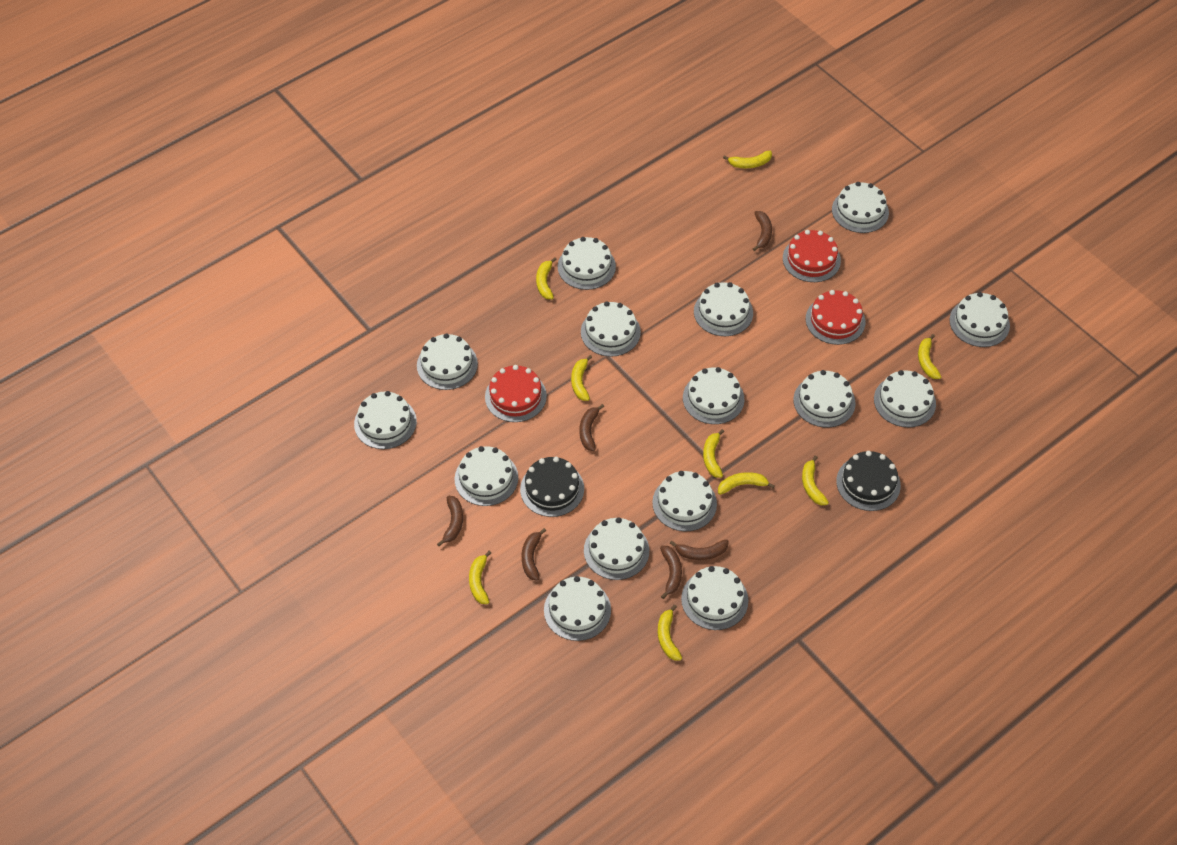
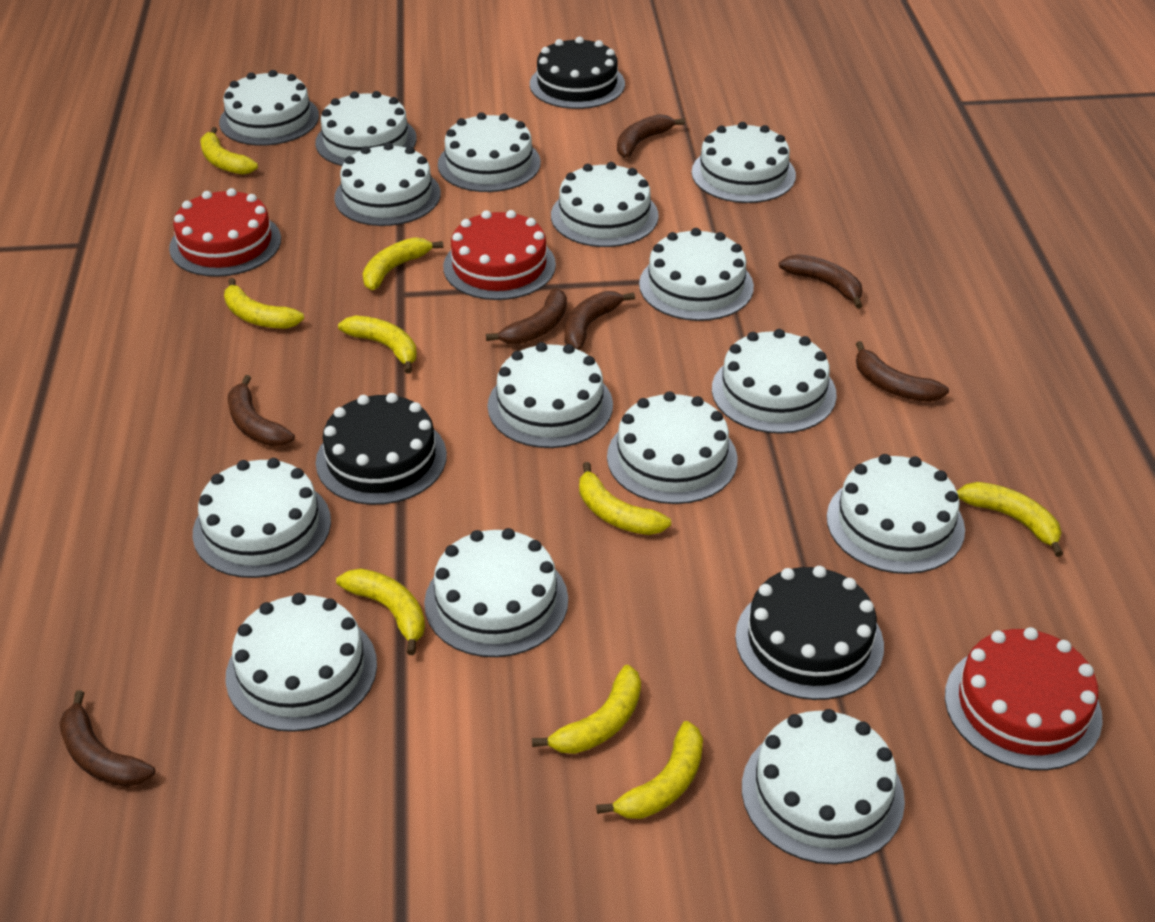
black cake: [520,457,584,517] [836,451,901,511] = 2 -> [316,393,447,505] [530,37,625,109] [735,566,884,700] = 3
brown banana: [437,496,463,546] [521,528,546,581] [580,404,604,451] [660,546,682,599] [670,539,729,560] [753,211,772,251] = 6 -> [59,690,155,787] [228,375,295,446] [486,288,567,344] [564,291,635,350] [617,114,685,158] [779,254,862,309] [856,341,949,402] = 7

